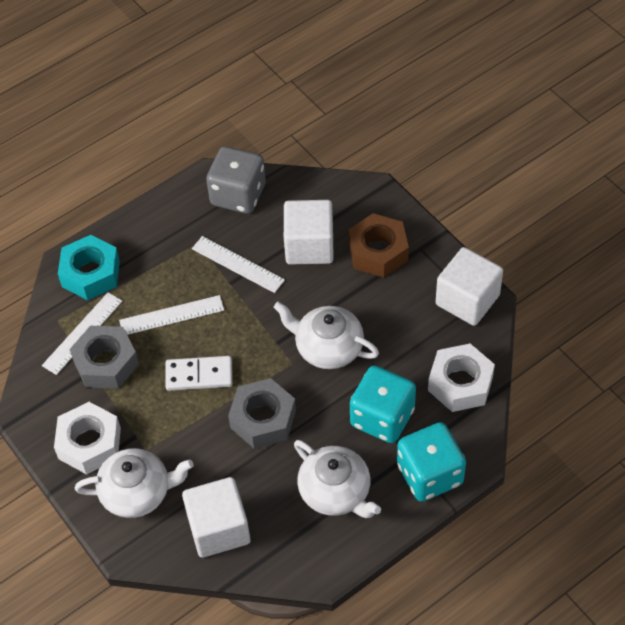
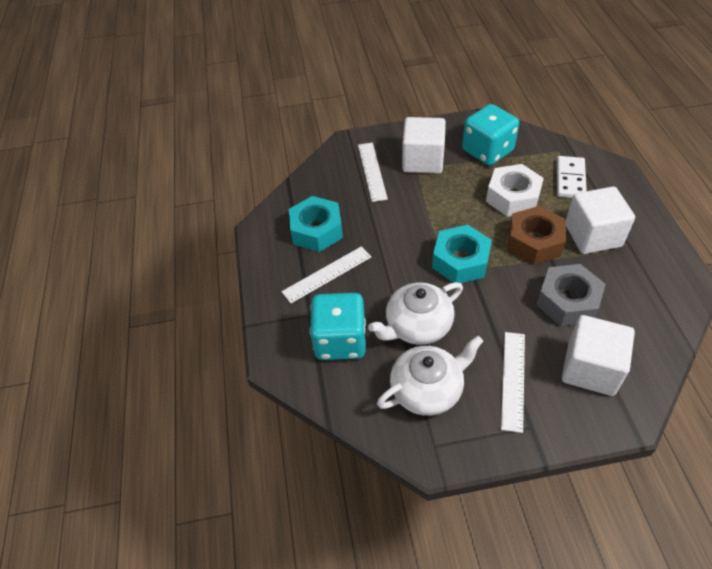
grey dice: [206,146,266,214] = 1 -> none = 0
grey nut: [70,326,139,389] [228,378,296,449] = 2 -> [536,264,605,326] = 1
turquoise nut: [58,235,120,300] = 1 -> [289,196,343,252] [432,225,492,283] = 2
white nut: [54,402,121,475] [428,344,495,412] = 2 -> [486,164,544,217] = 1
white teapot: [75,448,194,518] [273,302,379,369] [294,440,381,518] = 3 -> [368,282,463,345] [377,336,483,416] = 2

